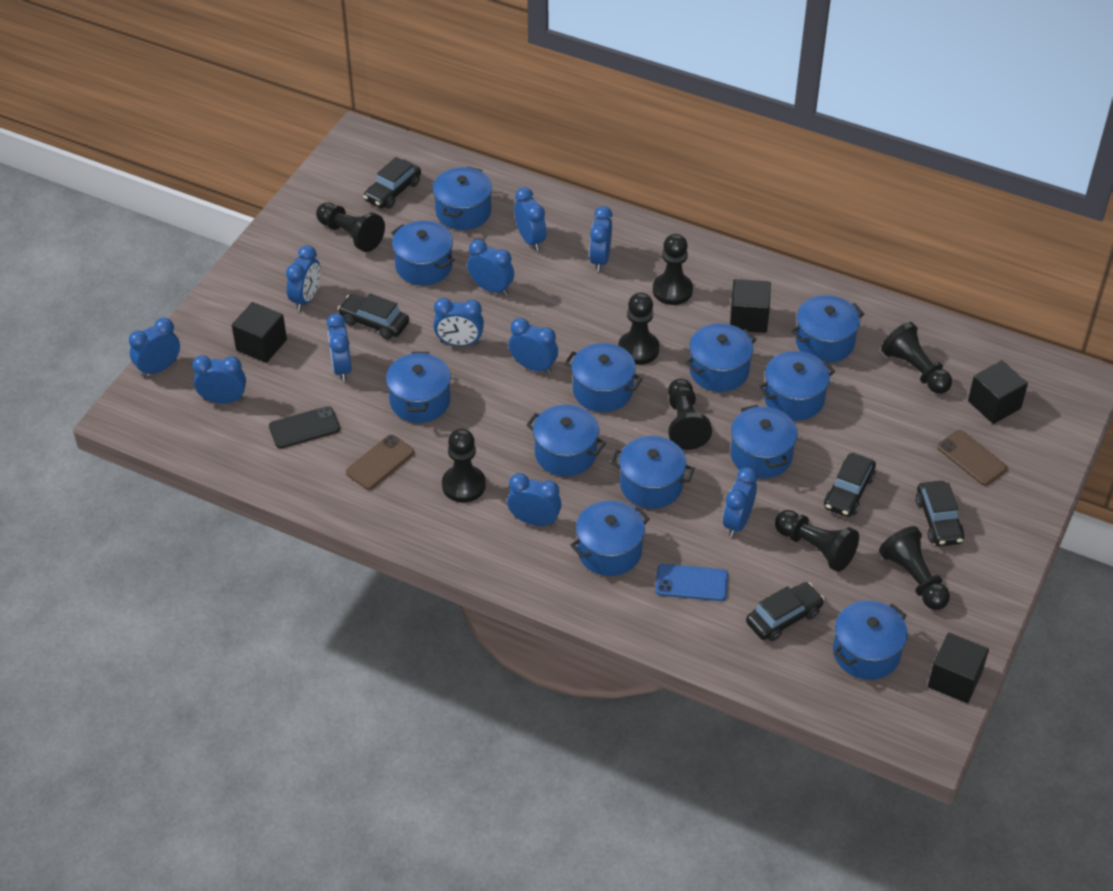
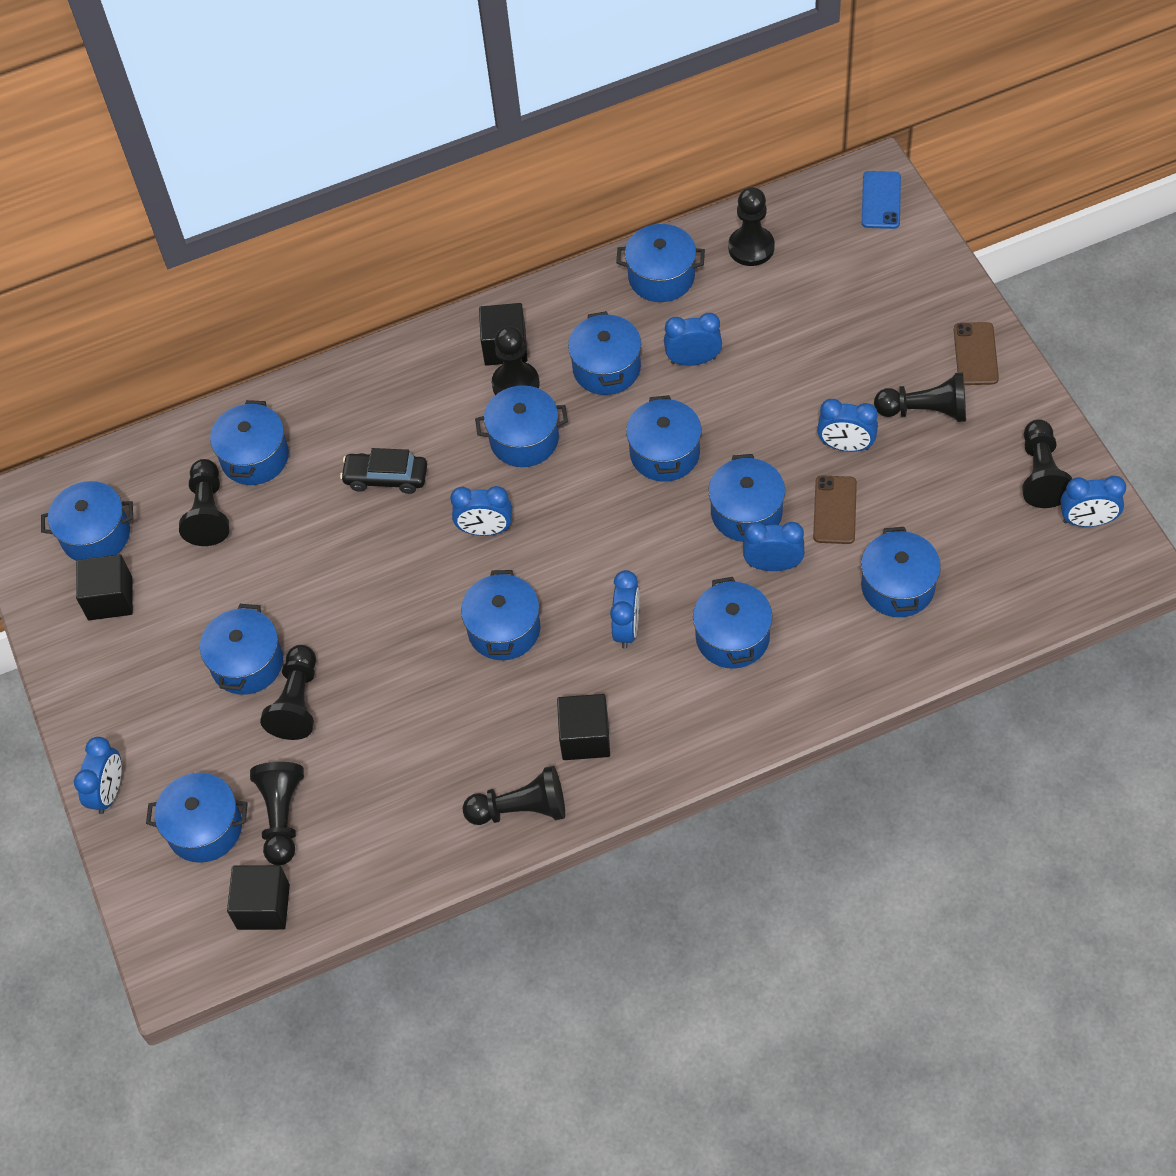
black car: [338,293,409,340] [363,157,421,209] [746,582,824,641] [824,453,876,517] [916,481,964,546] = 5 -> [340,448,427,494] = 1
black phone: [269,406,340,448] = 1 -> none = 0
blue clock: [129,318,180,377] [192,355,246,404] [286,245,320,311] [326,313,352,381] [433,298,484,346] [467,239,514,296] [507,473,562,527] [509,318,558,374] [514,187,547,251] [589,206,613,271] [723,467,757,537] = 11 -> [74,737,121,814] [450,486,512,536] [610,570,639,649] [664,313,722,366] [743,522,804,571] [817,399,878,452] [1060,476,1126,527] = 7

